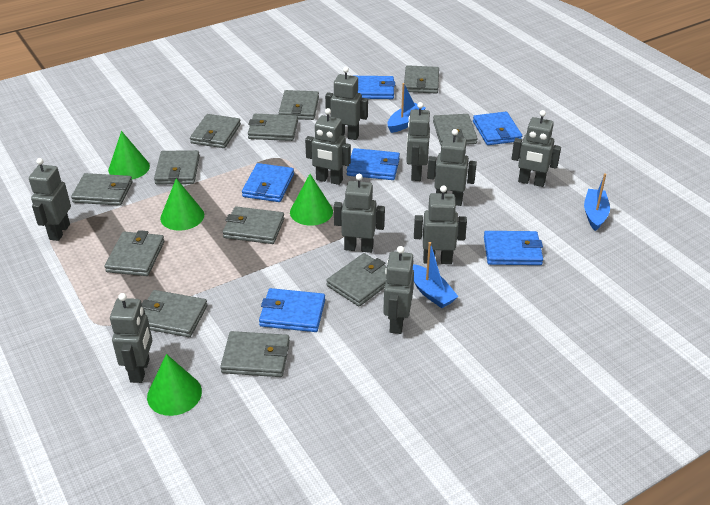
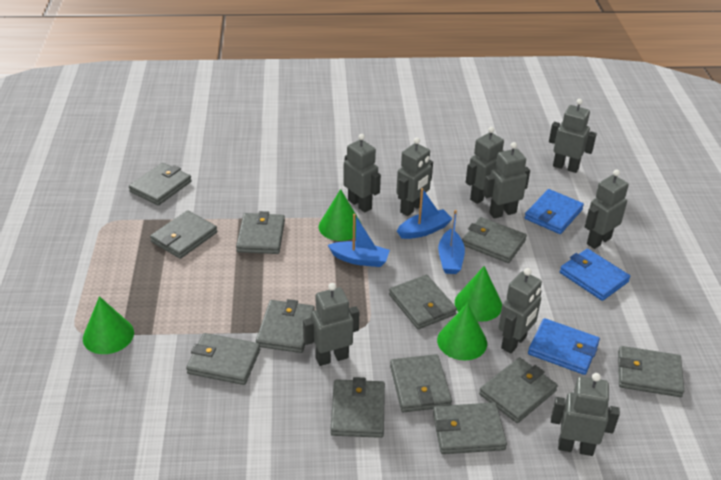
blue wallet: [242,163,294,202] [259,288,325,332] [347,148,400,180] [356,76,395,99] [473,112,522,145] [484,231,543,265] = 6 -> [524,189,584,234] [528,318,600,375] [560,249,630,301] = 3
grey robot: [29,158,71,241] [110,293,152,383] [305,108,351,185] [325,67,368,140] [334,174,385,253] [383,246,414,334] [406,102,430,181] [414,185,467,264] [427,129,477,206] [511,110,561,187] = 10 -> [303,283,359,366] [343,134,381,213] [396,137,433,216] [466,127,504,204] [483,142,530,219] [498,268,542,354] [549,99,597,173] [551,373,620,456] [585,170,629,249] = 9

